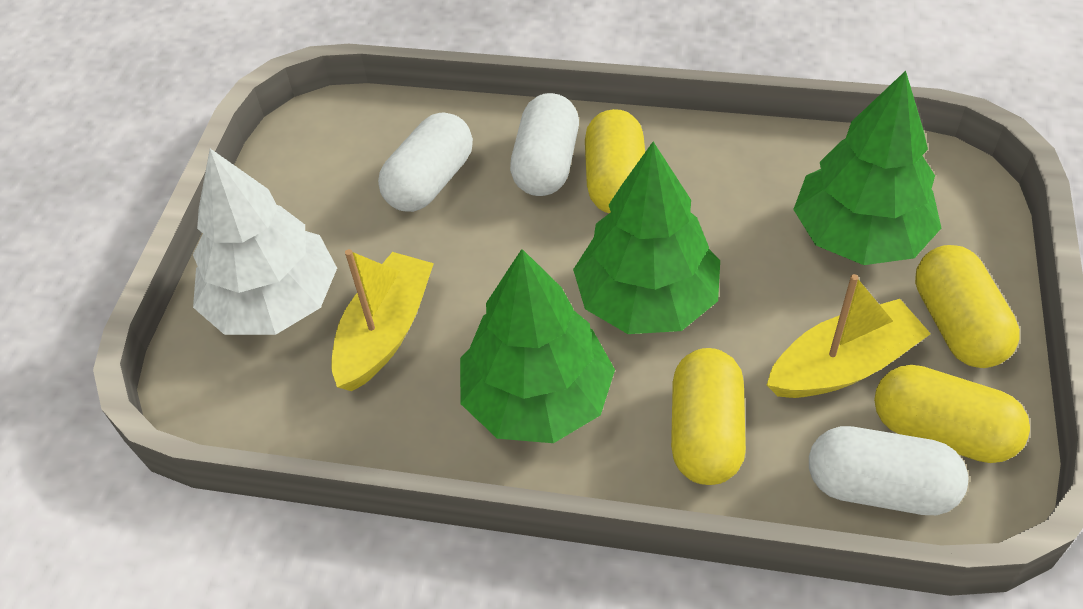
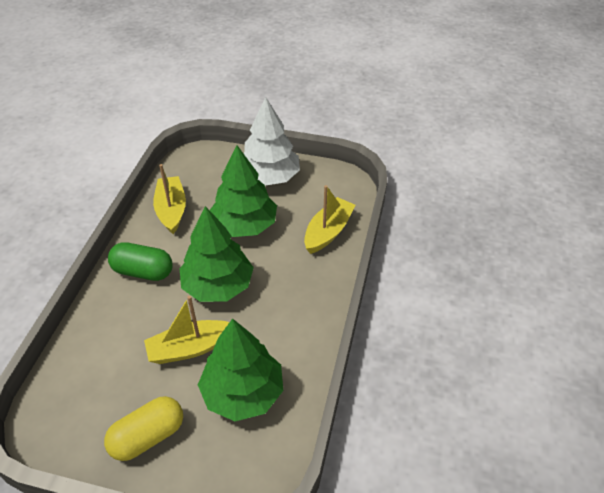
green capsule: none = 0 -> [108,242,173,281] = 1
white capsule: [378,113,473,212] [510,93,579,196] [809,426,968,515] = 3 -> none = 0
yellow boat: [331,249,434,391] [767,274,931,398] = 2 -> [144,296,229,364] [153,164,186,234] [304,185,356,254] = 3
yellow capsule: [585,109,645,213] [671,348,746,485] [874,365,1030,463] [915,245,1020,368] = 4 -> [104,396,183,461] = 1

